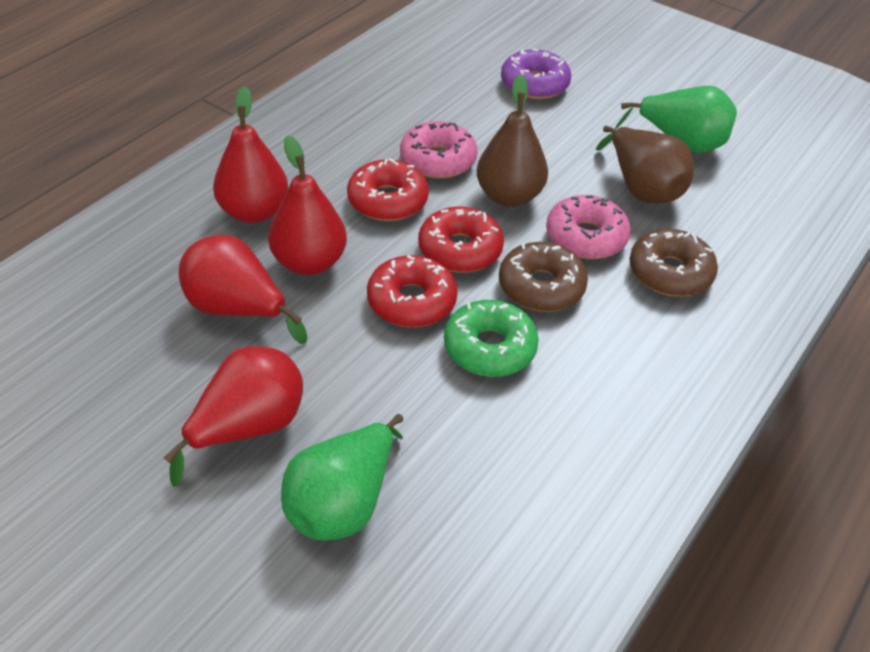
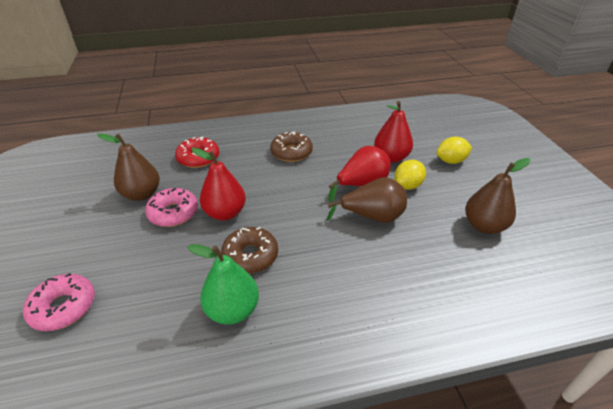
brown pear: [477,74,548,207] [596,126,694,204] = 2 -> [97,133,160,201] [326,177,407,223] [465,158,531,234] = 3
green donut: [444,300,539,377] = 1 -> none = 0
green pear: [281,414,404,541] [615,86,737,153] = 2 -> [188,244,259,324] = 1
purple donut: [501,48,571,99] = 1 -> none = 0
red donut: [347,158,429,221] [367,255,458,327] [418,206,504,273] = 3 -> [175,137,219,168] = 1
red pear: [164,346,303,487] [179,235,308,344] [213,86,288,223] [268,135,347,275] = 4 -> [192,148,246,220] [328,146,391,202] [374,101,413,163] = 3
yellow lemon: none = 0 -> [394,160,426,190] [436,137,472,164] = 2

